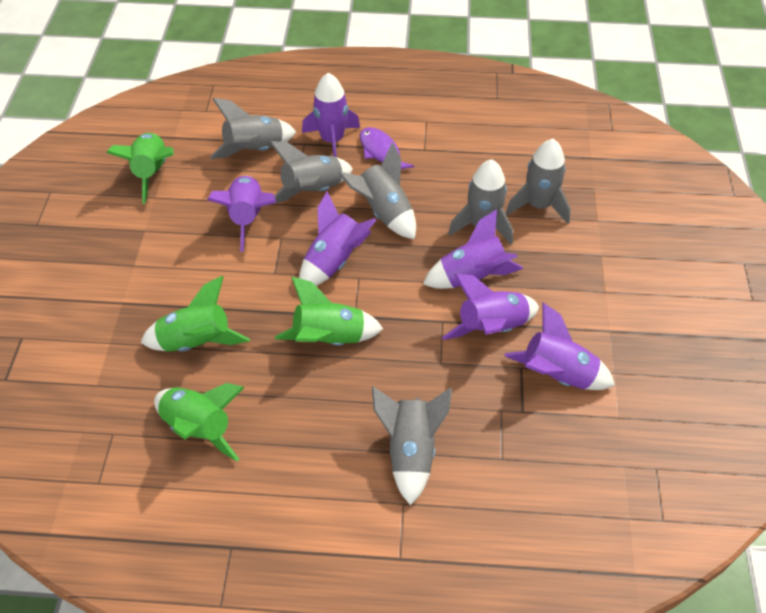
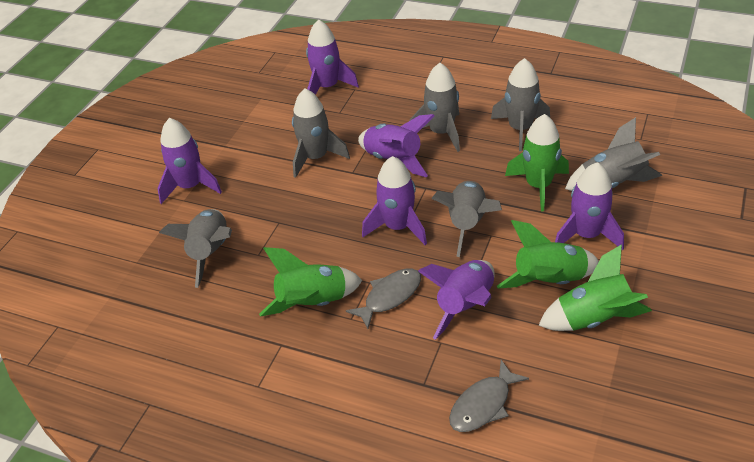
grey fish: none = 0 -> [346,269,421,329] [449,360,529,432] = 2
purple fish: [360,127,414,169] = 1 -> none = 0

